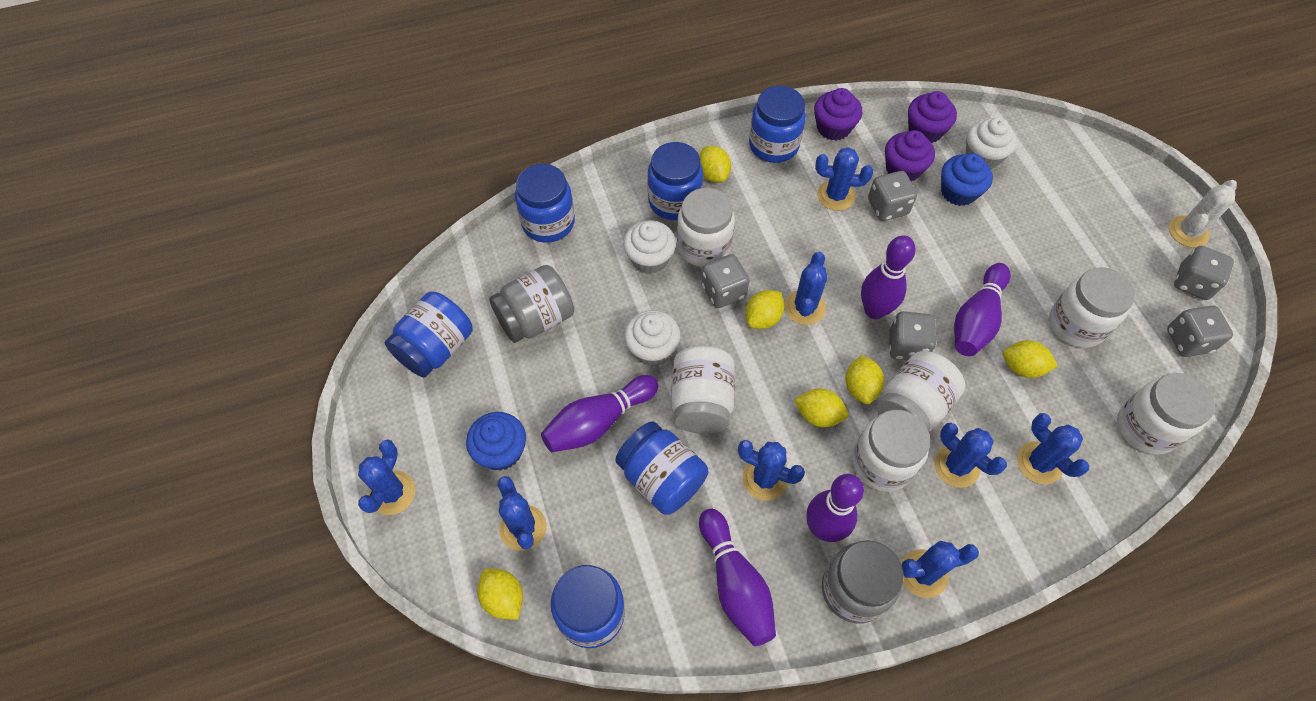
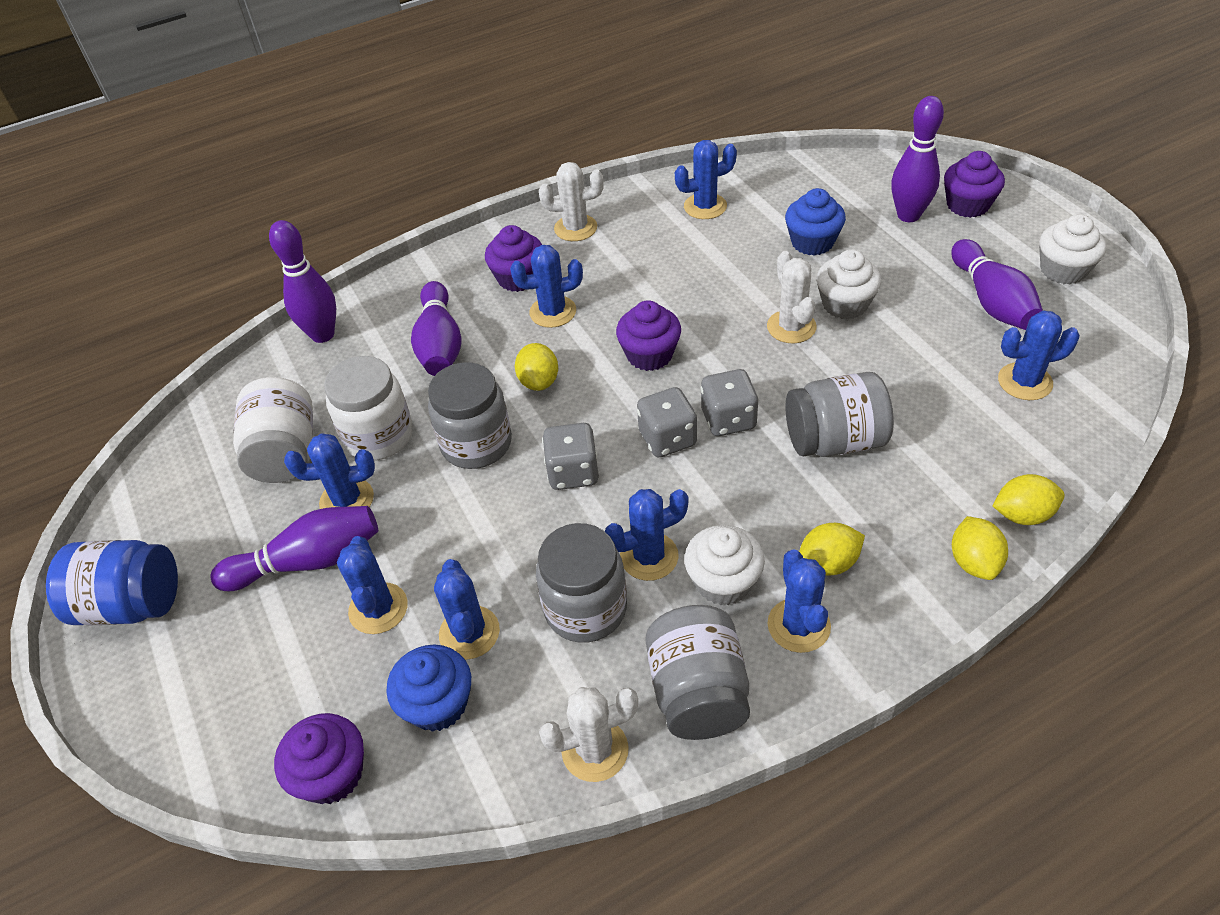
blue jar: [385,292,473,378] [515,164,575,243] [551,565,625,648] [615,421,708,515] [647,142,703,220] [749,86,806,163] = 6 -> [46,540,178,625] = 1
grey dice: [702,254,750,308] [868,171,917,221] [889,311,937,360] [1167,306,1233,357] [1174,246,1234,300] = 5 -> [542,423,599,490] [637,387,697,458] [701,369,759,436] = 3
grey jar: [489,265,574,343] [822,540,903,624] = 2 -> [428,362,512,469] [536,523,627,643] [645,605,750,740] [785,372,894,457] = 4
purple cupcake: [814,88,862,141] [885,130,935,182] [908,91,957,143] = 3 -> [274,713,364,804] [485,225,542,292] [616,300,681,371] [944,151,1005,218] = 4
white cactus: [1169,180,1237,248] = 1 -> [539,162,604,241] [539,687,638,782] [767,251,816,343] = 3
white jar: [671,346,735,434] [677,188,735,267] [852,410,930,492] [877,351,965,431] [1049,267,1135,348] [1117,373,1215,455] = 6 -> [233,377,313,483] [324,356,413,461] = 2
yellow lemon: [477,569,523,620] [699,146,731,182] [745,290,784,329] [794,389,848,427] [845,355,884,404] [1003,340,1058,378] = 6 -> [515,343,558,391] [799,523,865,576] [952,516,1008,580] [993,474,1065,525] = 4

